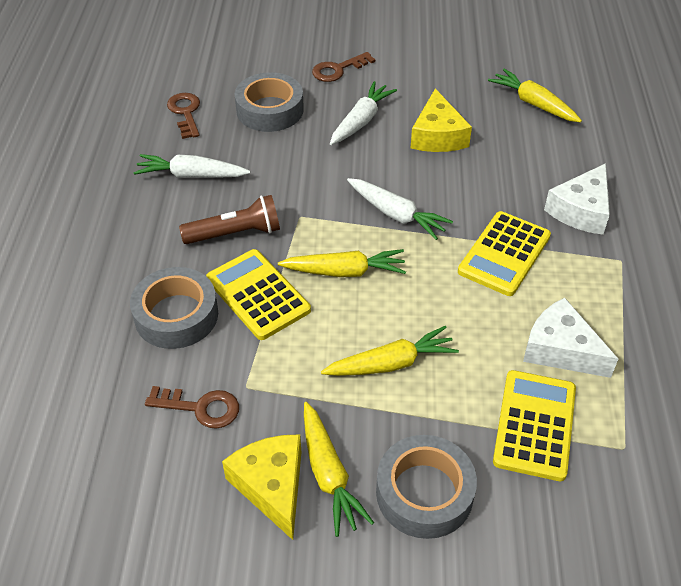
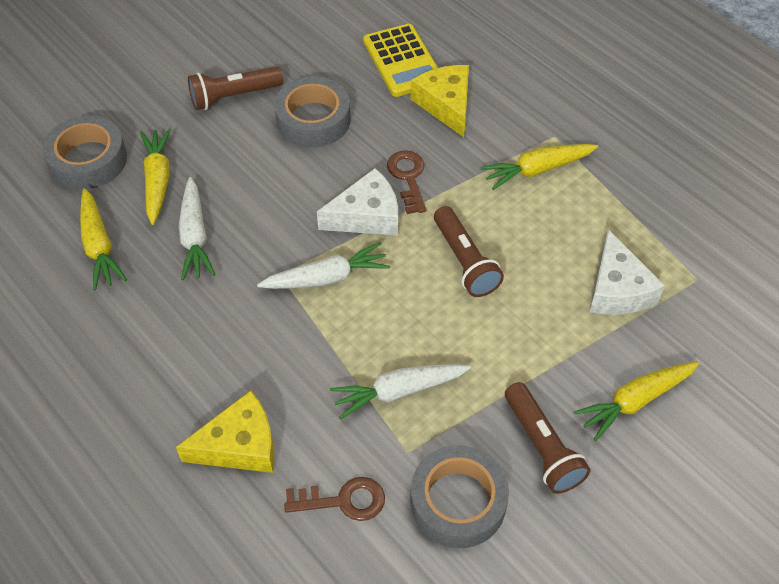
brown flashlight: [179,195,280,244] = 1 -> [188,67,283,110] [434,206,504,297] [505,382,591,494] = 3
brown key: [145,386,239,429] [167,93,200,139] [312,52,375,82] = 3 -> [284,477,385,521] [387,150,426,214] = 2
yellow calculator: [206,249,311,340] [458,211,551,296] [493,370,576,481] = 3 -> [363,24,438,97] = 1

